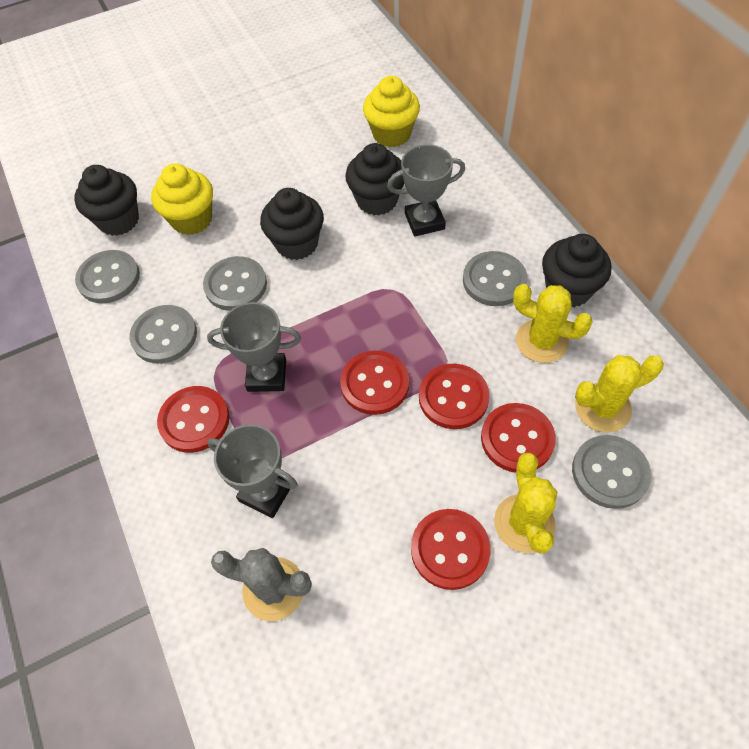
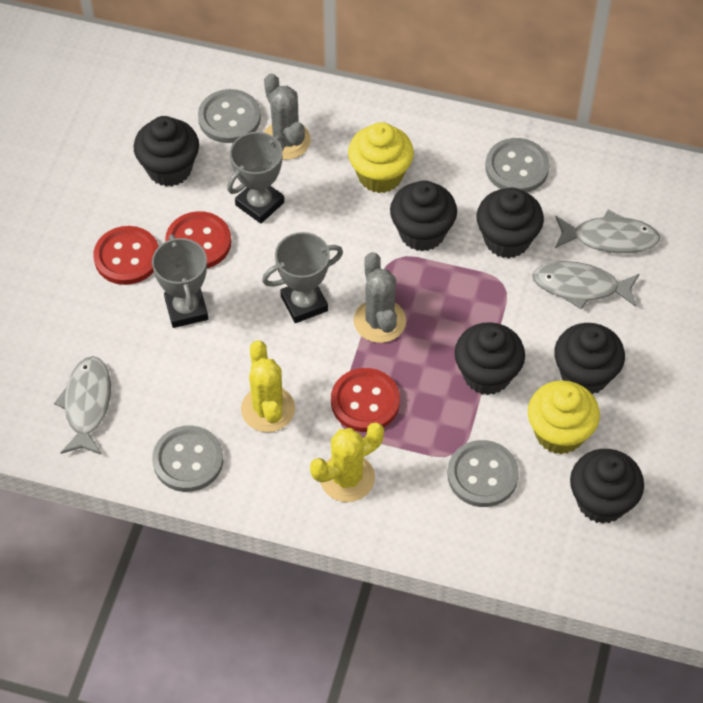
black cupcake: [74,165,139,236] [260,188,324,260] [345,143,404,215] [542,234,612,308] = 4 -> [134,116,199,187] [390,180,457,251] [454,322,525,395] [476,188,544,258] [554,323,625,395] [570,449,644,524] = 6
grey button: [75,250,140,303] [130,305,197,364] [203,256,267,311] [463,251,527,306] [572,435,651,509] = 5 -> [152,425,223,492] [198,89,261,143] [447,440,519,507] [485,138,550,192] = 4
grey cactus: [211,548,312,621] = 1 -> [264,73,311,160] [354,252,406,343] = 2
grey fish: none = 0 -> [54,356,111,455] [532,261,639,310] [555,210,660,253] = 3
red button: [157,386,229,453] [340,351,409,415] [411,509,491,590] [419,364,490,429] [481,403,556,473] = 5 -> [93,226,159,285] [165,211,231,268] [331,368,400,432] = 3
yellow cactus: [494,453,557,554] [513,284,593,363] [575,355,664,433] = 3 -> [241,341,295,432] [310,422,384,502] = 2

